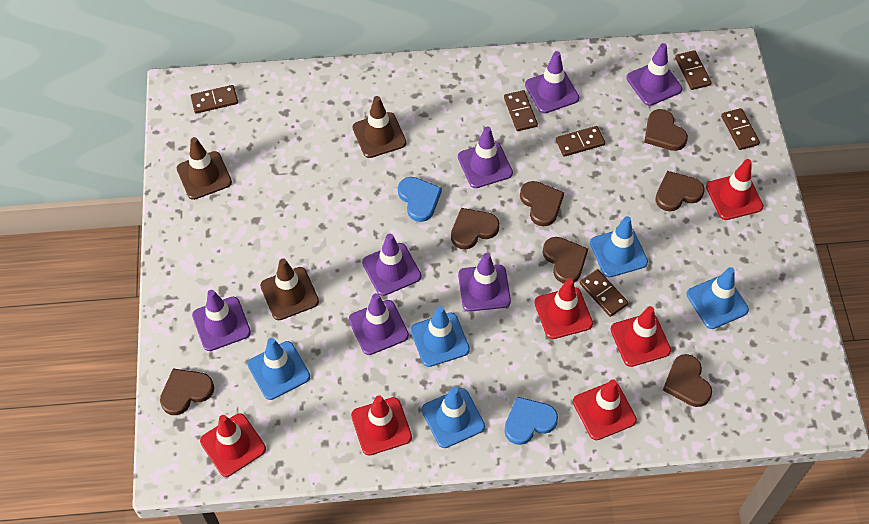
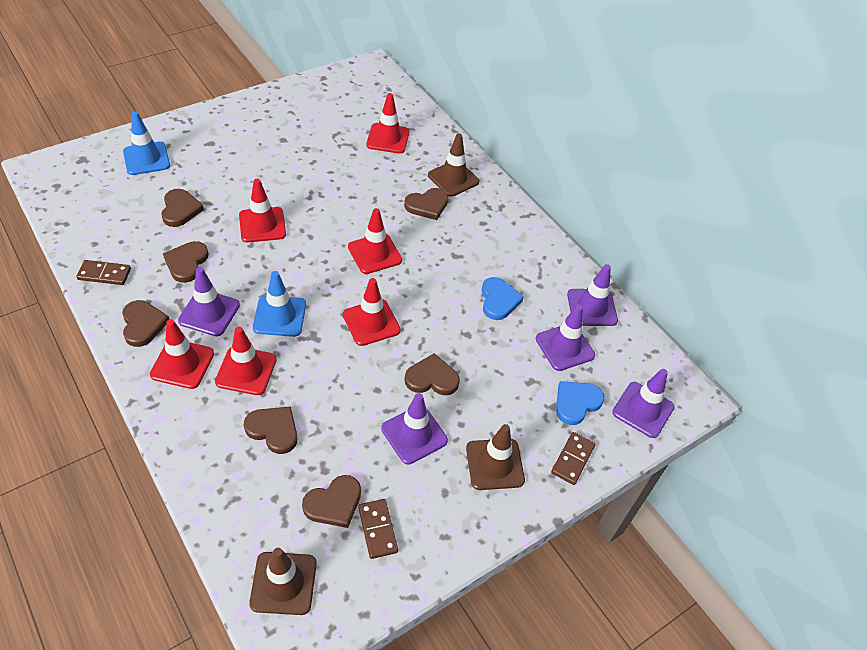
blue traffic cone: [248,338,310,400] [410,306,470,367] [422,387,485,448] [590,216,648,278] [687,267,749,329] = 5 -> [123,111,170,175] [253,271,306,337] = 2
brown domino: [191,85,238,114] [504,90,538,131] [556,126,605,157] [580,269,628,317] [675,50,711,90] [721,108,760,150] = 6 -> [76,260,131,285] [358,499,398,559] [551,432,596,485] = 3
purple traffic cone: [192,290,251,351] [349,293,409,355] [362,234,421,296] [458,126,513,188] [458,253,511,312] [525,51,579,113] [626,43,682,106] = 7 -> [178,267,240,336] [381,393,448,465] [536,304,595,371] [567,264,618,326] [612,369,674,438] = 5

